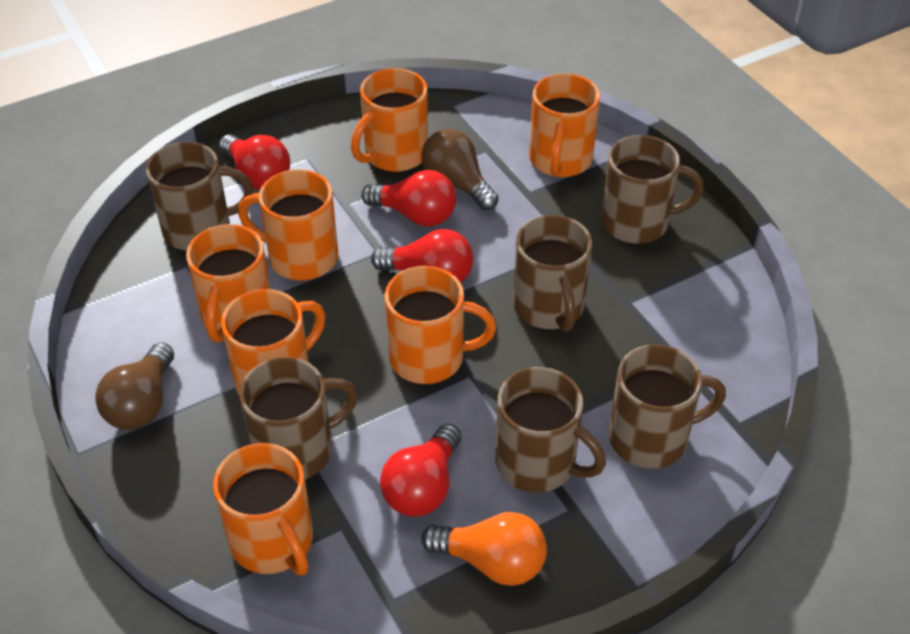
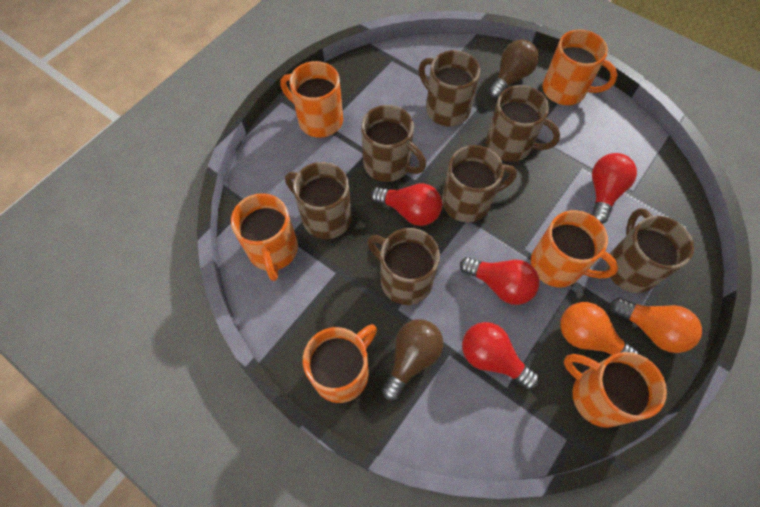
brown mug: [146,142,254,250] [240,357,358,479] [496,367,606,493] [513,215,592,332] [601,135,704,244] [609,344,726,469] = 6 -> [285,162,352,239] [361,105,426,182] [367,228,440,305] [419,50,480,126] [442,145,517,222] [486,85,560,162] [606,208,694,293] = 7
orange light bulb: [421,512,547,586] = 1 -> [560,302,639,355] [610,297,702,353] = 2
orange mug: [186,224,270,343] [213,443,313,575] [221,289,325,396] [238,169,338,281] [351,68,428,172] [385,266,496,384] [529,73,600,177] = 7 -> [231,193,298,281] [281,61,343,138] [303,324,377,403] [531,210,618,288] [543,29,617,105] [564,352,667,428] = 6

